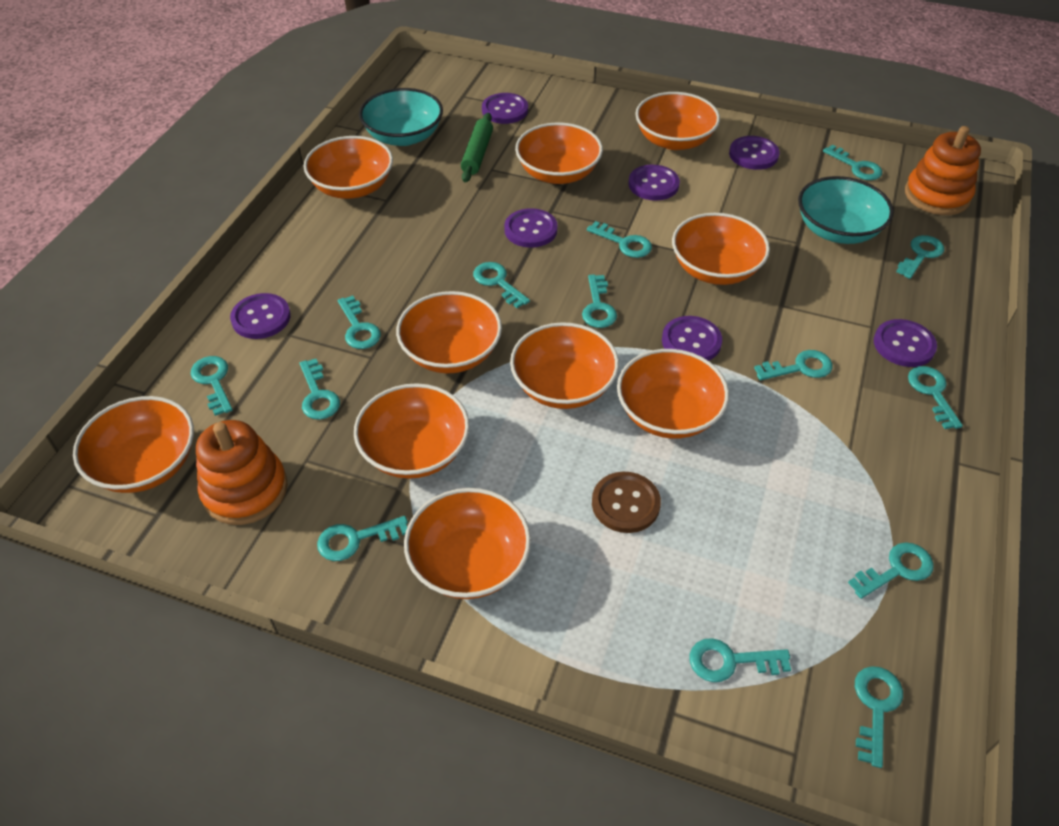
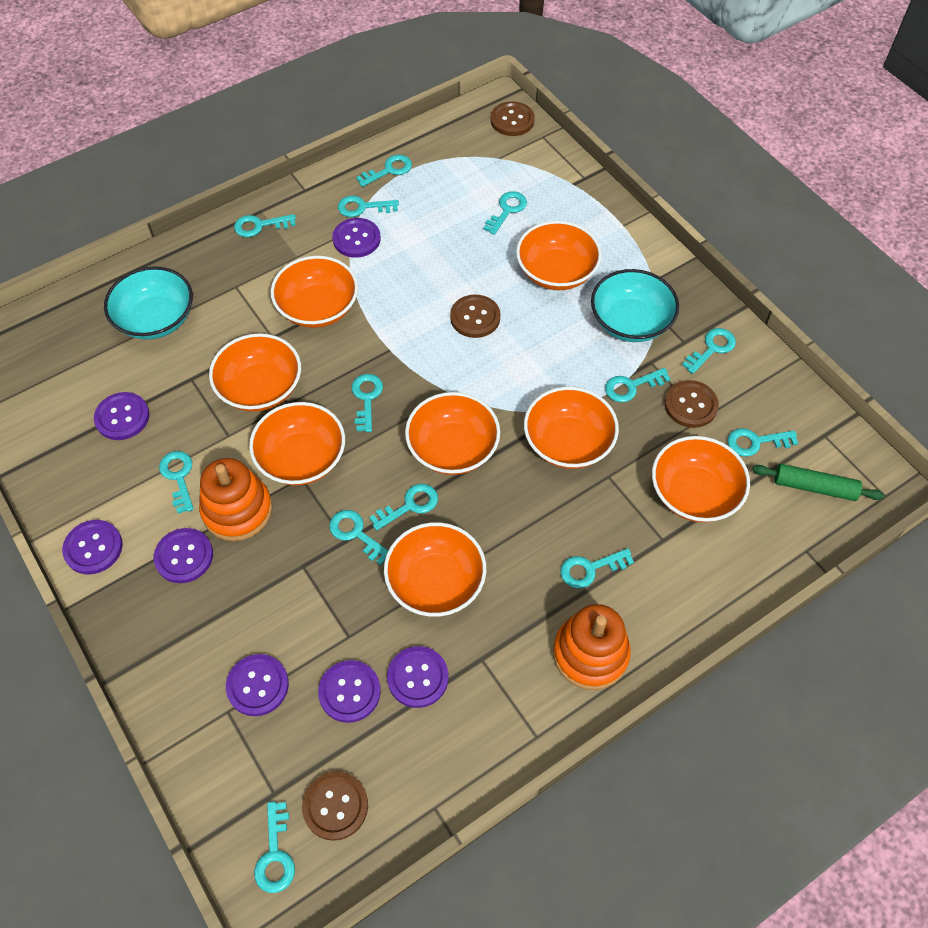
brown button: [592,472,661,533] = 1 -> [302,771,368,841] [450,294,500,338] [490,101,535,136] [664,380,719,428] = 4
orange bowl: [73,396,194,493] [303,136,393,199] [354,383,470,479] [396,291,502,374] [404,488,531,599] [510,322,619,409] [515,122,603,184] [617,349,729,439] [635,92,720,150] [672,213,770,285] = 10 -> [209,333,301,412] [249,402,345,486] [271,256,358,328] [384,522,486,617] [405,392,500,475] [516,221,602,290] [524,387,619,469] [652,436,750,522] = 8
turquoise key: [191,356,233,416] [300,359,340,420] [317,516,408,561] [338,295,381,349] [473,262,530,308] [582,275,617,328] [587,221,652,258] [690,638,791,682] [754,350,833,380] [823,145,882,180] [848,543,934,599] [855,666,903,768] [896,235,944,279] [908,366,963,429] = 14 -> [159,451,194,514] [234,214,296,237] [254,801,295,893] [329,510,388,565] [338,196,399,217] [352,374,383,432] [356,155,412,187] [369,484,438,531] [483,191,527,235] [560,548,634,588] [605,368,671,402] [682,328,736,374] [728,428,798,457] = 13

